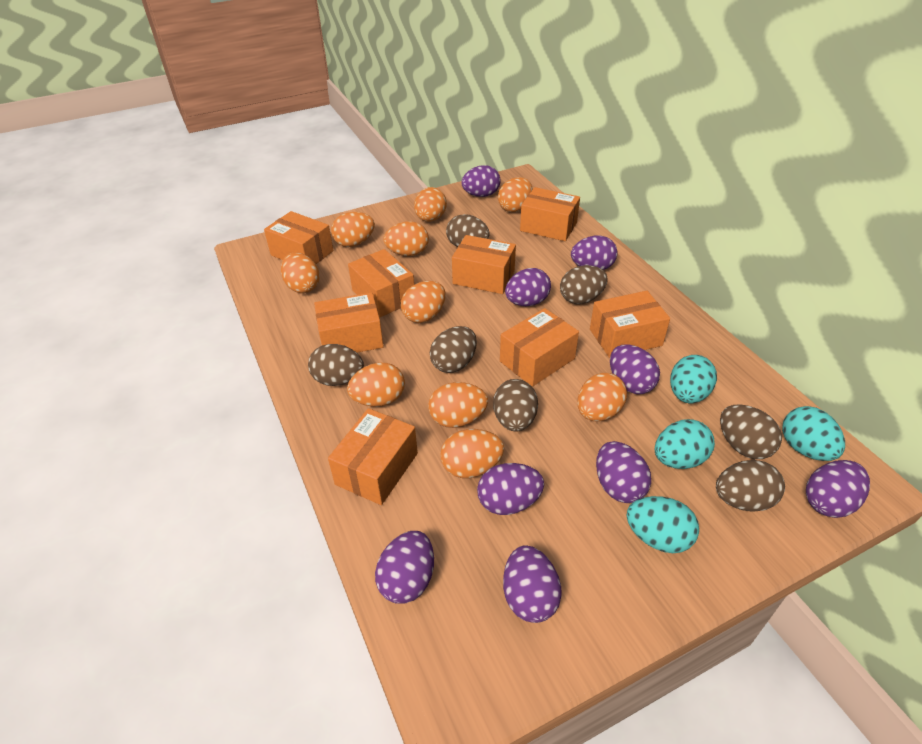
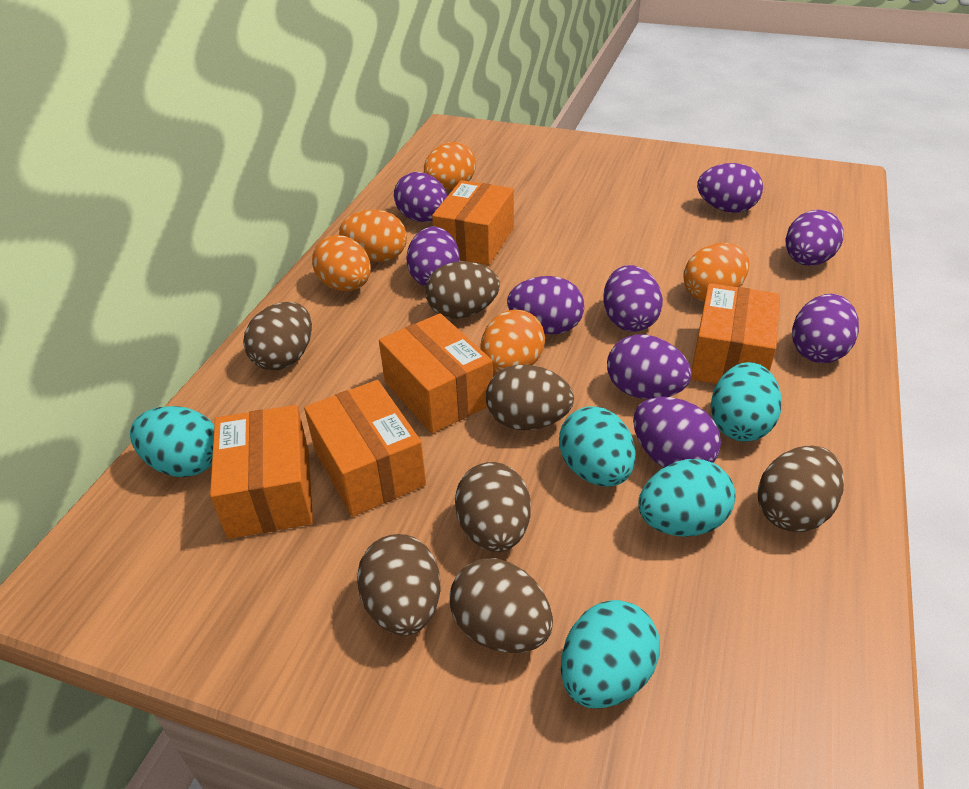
orange box: [264,211,334,264] [314,292,384,353] [328,408,418,505] [348,249,414,317] [452,235,516,294] [500,308,579,387] [520,187,580,241] [590,291,670,358] = 8 -> [210,405,313,539] [304,380,426,517] [379,313,493,434] [432,180,514,265] [691,283,780,384] = 5
orange egg: [281,252,320,293] [331,212,375,247] [347,363,405,407] [383,221,429,256] [401,281,446,323] [414,187,447,222] [428,382,488,428] [440,429,504,478] [498,177,533,212] [577,373,627,421] = 10 -> [312,235,371,291] [339,210,407,262] [424,142,476,190] [480,310,545,374] [683,243,750,302] = 5
turquoise egg: [626,496,699,553] [654,419,715,469] [670,355,717,403] [782,406,845,461] = 4 -> [130,406,214,477] [559,406,636,487] [561,600,660,708] [639,459,736,537] [711,362,782,442] = 5

